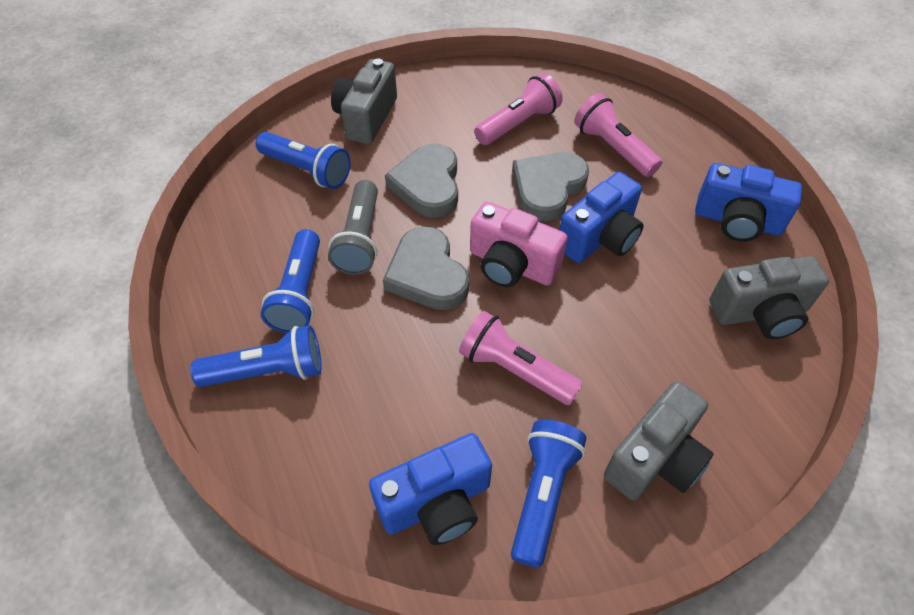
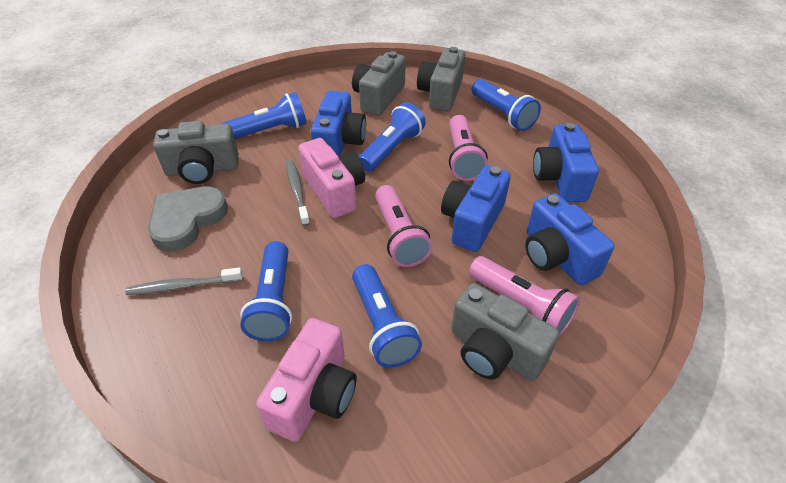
blue camera: [369,433,492,545] [559,172,644,263] [695,163,802,242] = 3 -> [311,91,366,156] [441,165,511,252] [525,193,615,285] [533,123,599,202] = 4
blue flashlight: [190,326,322,387] [256,132,350,189] [261,229,320,333] [511,420,586,568] = 4 -> [222,92,307,139] [240,241,292,342] [352,264,422,368] [359,102,426,172] [472,79,541,131] = 5
grey camera: [331,58,397,144] [604,381,714,500] [709,256,829,339] = 3 -> [153,121,239,184] [352,51,406,116] [417,47,465,111] [451,283,559,381] = 4
grey flashlight: [328,180,378,275] = 1 -> none = 0
grey heart: [383,226,469,310] [385,143,458,218] [512,152,589,221] = 3 -> [148,187,228,252] = 1
grey toothbrush: none = 0 -> [125,267,243,295] [286,160,310,226] = 2
pink camera: [470,202,568,287] = 1 -> [256,318,357,442] [298,138,365,218] = 2

